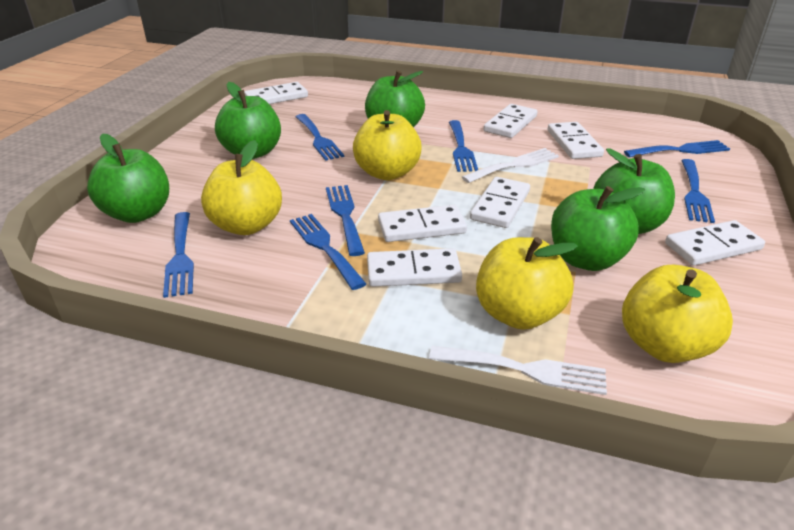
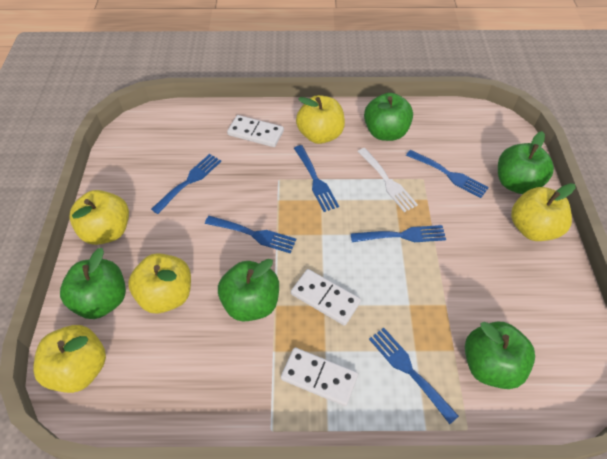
blue fork: [163,212,194,298] [290,214,366,290] [296,114,344,161] [326,185,365,256] [449,120,478,172] [624,140,730,158] [681,159,715,223] = 7 -> [151,154,221,214] [205,216,297,254] [294,145,339,212] [351,225,446,242] [369,328,459,424] [406,150,489,198] = 6
white domino: [244,82,308,104] [367,248,462,287] [378,205,467,242] [470,177,530,228] [483,104,537,138] [548,122,604,159] [665,220,765,266] = 7 -> [227,115,284,147] [281,347,358,406] [291,269,361,326] = 3
white fork: [429,346,607,395] [462,148,559,183] = 2 -> [357,148,418,212] = 1
yellow apple: [201,140,282,235] [353,110,422,180] [476,237,578,330] [622,265,733,363] = 4 -> [34,325,106,393] [69,190,129,245] [128,253,191,314] [296,95,345,144] [511,183,575,241] = 5

